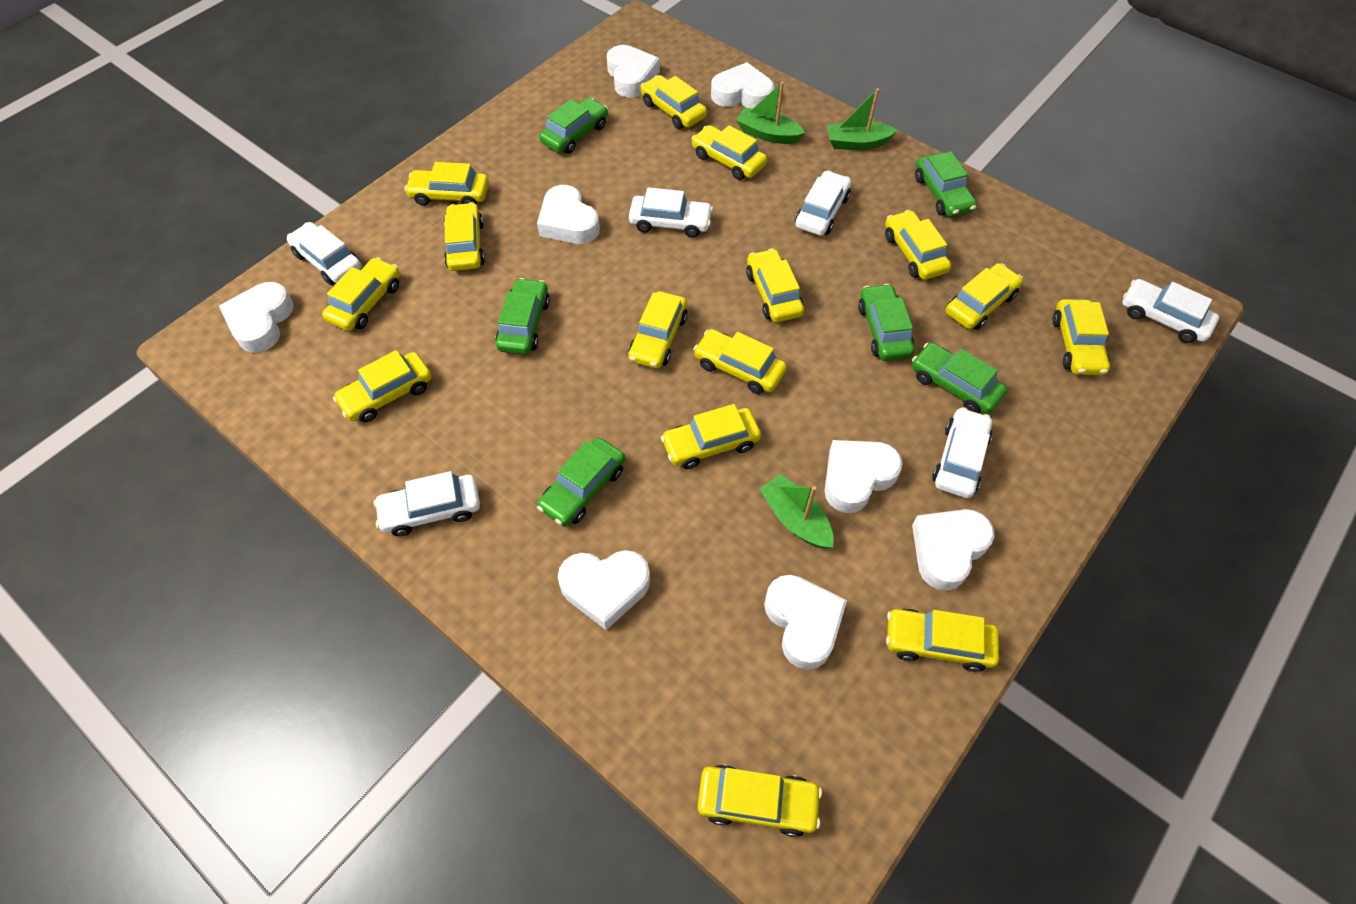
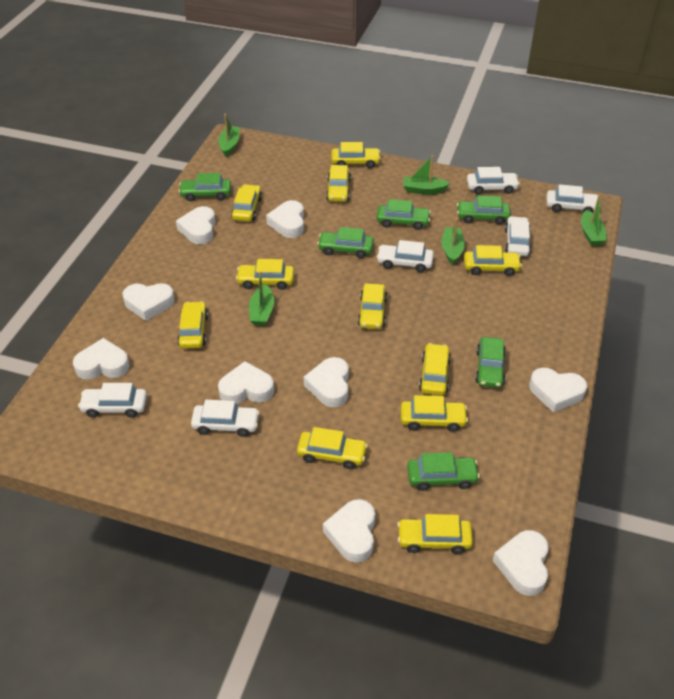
green boat: [736,82,805,144] [759,474,834,549] [827,88,897,150] = 3 -> [218,114,240,157] [249,271,274,326] [403,155,450,195] [442,218,465,265] [581,195,607,246] = 5
white heart: [219,282,294,353] [537,185,600,244] [558,550,650,630] [607,45,660,98] [711,62,774,109] [764,575,847,670] [825,440,903,513] [912,509,995,591] = 8 -> [73,338,130,380] [123,283,175,321] [176,206,216,245] [218,361,274,404] [266,200,304,238] [304,357,349,407] [323,499,375,563] [493,530,549,596] [529,368,587,413] = 9
yellow car: [322,257,400,331] [333,350,432,422] [404,162,489,206] [444,202,485,271] [628,291,688,369] [640,75,707,129] [661,404,761,469] [691,125,767,180] [693,329,787,394] [697,765,822,837] [746,248,804,322] [885,210,951,280] [886,609,999,672] [946,263,1023,330] [1053,299,1110,375] = 15 -> [177,301,208,349] [231,184,262,222] [236,259,294,290] [297,427,368,469] [326,165,351,202] [331,142,381,168] [358,283,387,329] [397,514,473,554] [401,395,468,432] [419,343,451,395] [464,245,522,276] = 11

